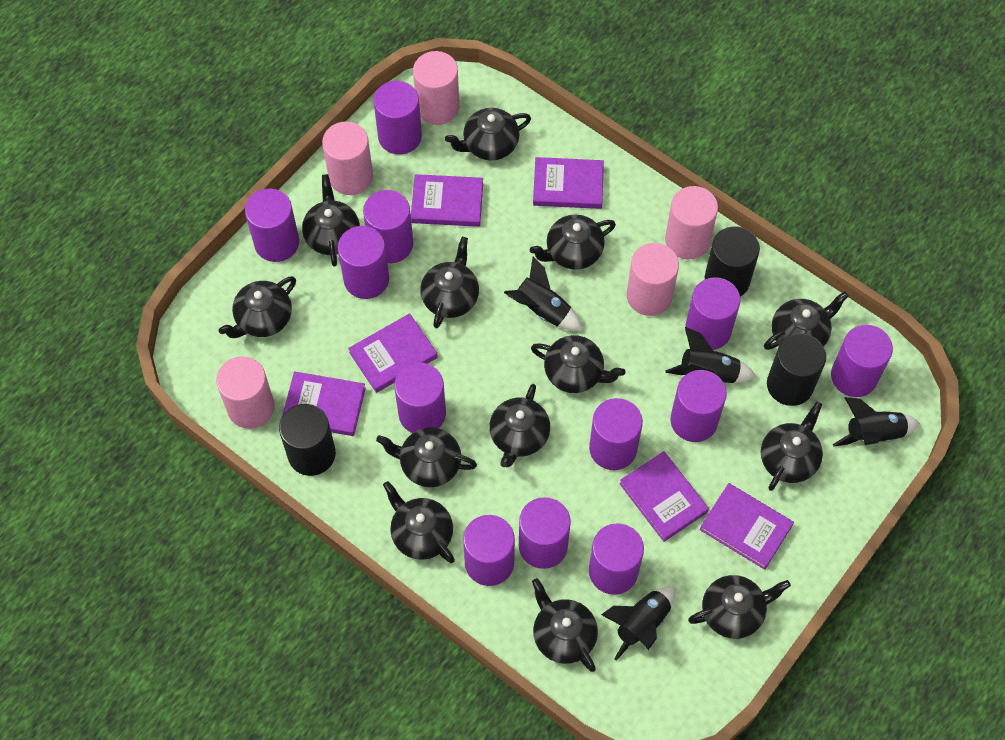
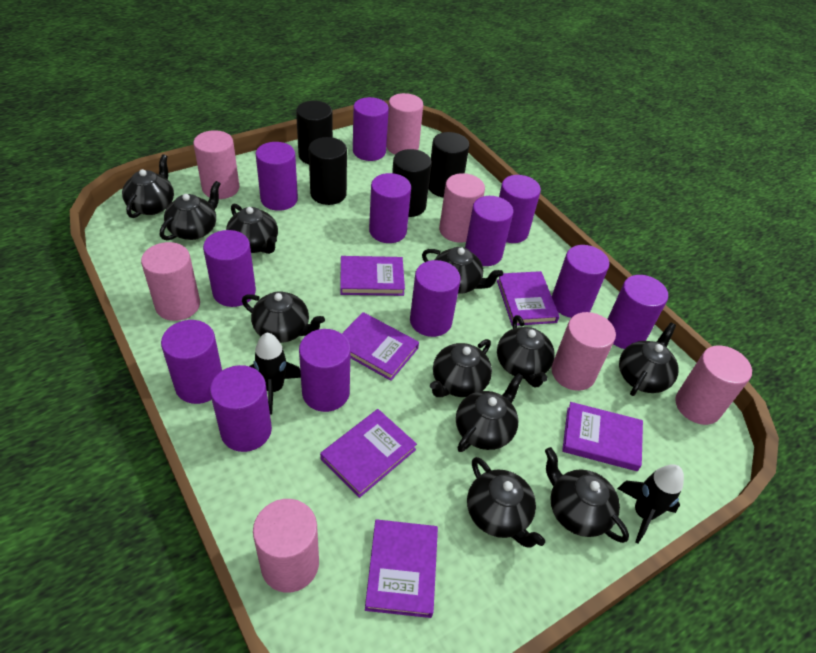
black cylinder: [279,404,336,476] [705,226,760,296] [767,333,826,406] = 3 -> [296,101,333,164] [309,137,347,205] [392,149,432,217] [428,132,469,198] = 4
black rocket: [504,257,583,331] [601,586,675,661] [665,327,756,383] [833,397,920,447] = 4 -> [249,333,301,414] [617,464,684,543] = 2
black teapot: [219,276,296,338] [302,174,360,267] [376,427,477,487] [383,481,455,563] [420,237,479,328] [445,108,531,160] [489,384,550,467] [530,214,616,270] [531,335,625,393] [532,578,598,672] [688,575,791,639] [761,401,823,491] [764,291,849,350] = 13 -> [122,154,174,218] [160,181,221,240] [226,203,278,254] [242,291,325,343] [422,247,503,294] [430,339,492,397] [456,373,524,452] [467,457,545,548] [497,315,555,387] [545,447,629,543] [619,323,679,396] = 11
pink cylinder: [216,356,275,429] [322,121,373,195] [413,51,459,125] [627,243,679,316] [665,186,718,259] = 5 -> [141,242,200,321] [193,130,239,199] [253,499,319,593] [386,93,423,155] [439,173,485,243] [552,312,616,391] [675,345,752,425] = 7

